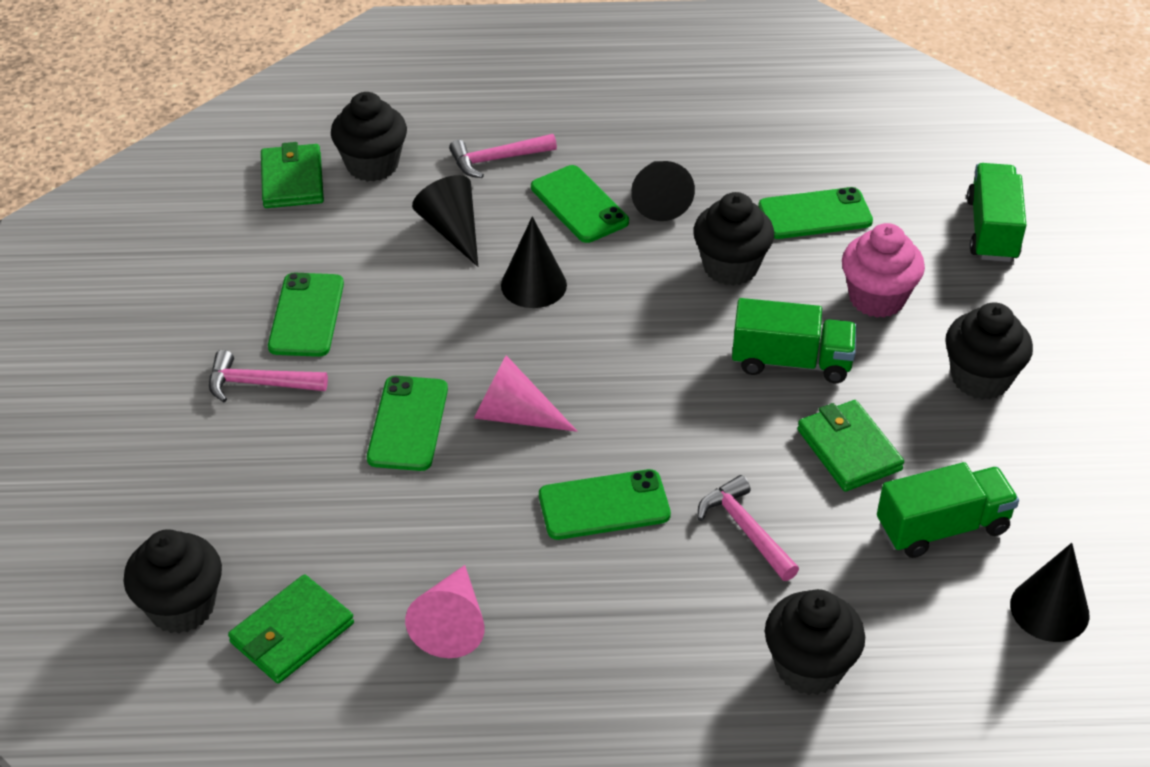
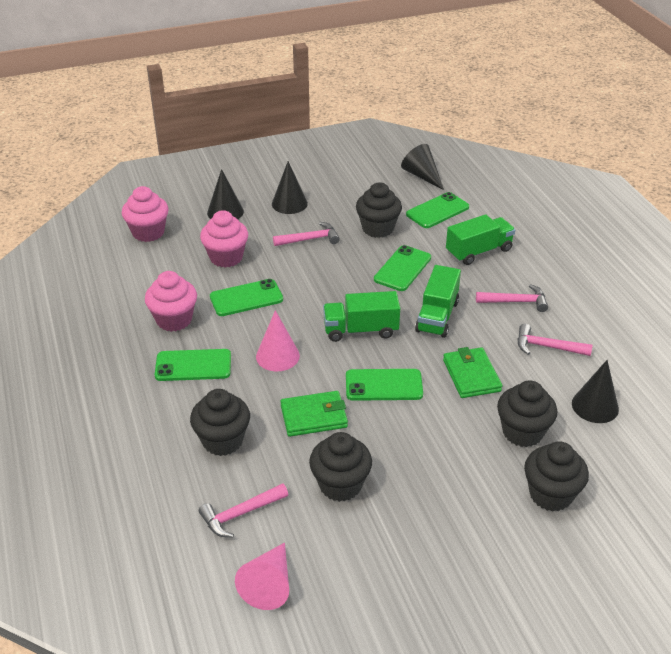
green wallet: [228,574,354,684] [261,142,324,208] [797,400,904,492] = 3 -> [280,391,348,437] [443,347,502,398] = 2
pink cupcake: [842,223,925,318] = 1 -> [122,186,169,242] [145,271,197,332] [200,210,248,268] = 3
pink hammer: [209,350,328,403] [449,134,557,178] [697,475,799,581] = 3 -> [199,483,288,538] [273,222,340,246] [476,284,548,312] [517,324,593,356] = 4

